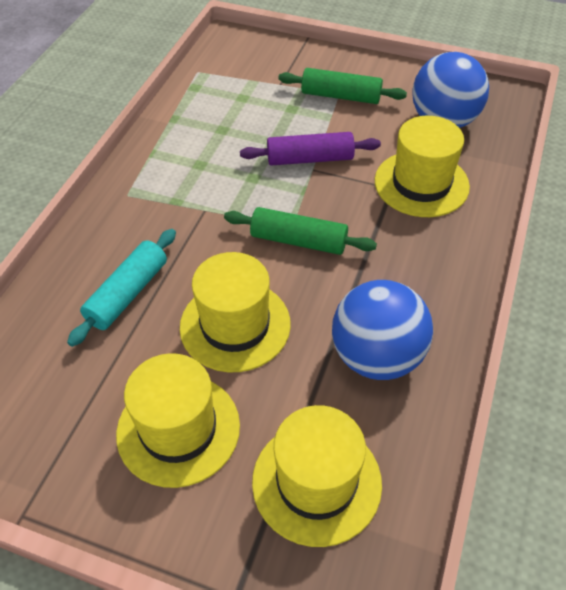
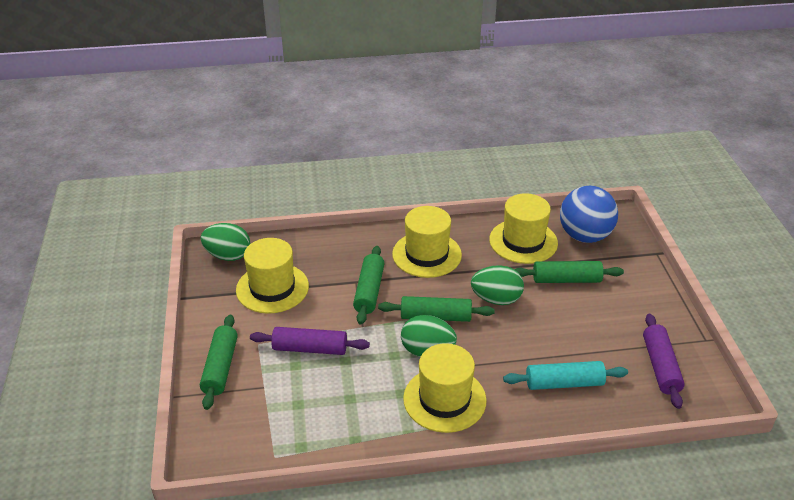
blue ball: [332,280,433,380] [412,52,489,128] = 2 -> [560,186,618,243] = 1
green egg: none = 0 -> [201,223,250,261] [401,315,457,357] [471,265,524,305] = 3
green rolling pin: [224,207,377,255] [278,68,407,104] = 2 -> [200,315,238,410] [353,246,384,325] [378,296,495,322] [514,261,624,283] = 4
purple rolling pin: [240,132,381,166] = 1 -> [250,327,370,355] [643,314,685,409] = 2

